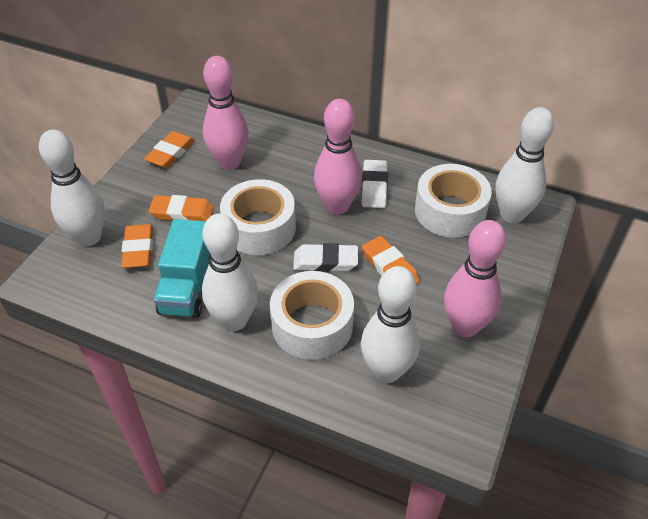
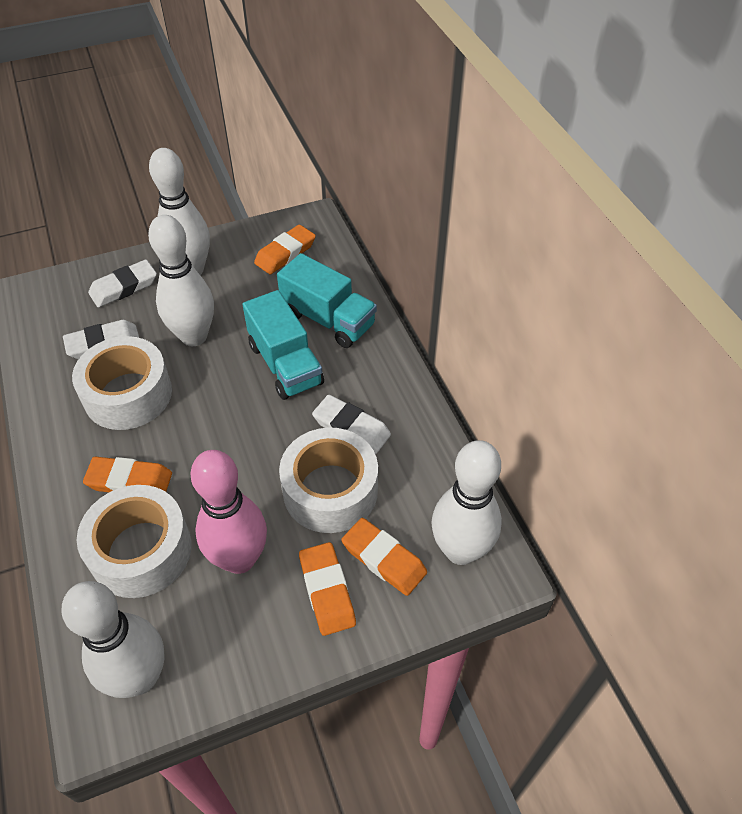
pink bowling pin: [203,56,249,170] [314,99,362,215] [444,220,506,337] = 3 -> [190,450,267,574] = 1
turquoise truck: [154,219,210,318] = 1 -> [242,290,324,400] [277,253,377,348] = 2
white eraser: [293,243,358,272] [361,160,388,208] = 2 -> [63,320,139,359] [88,260,157,307] [312,395,391,454] = 3

